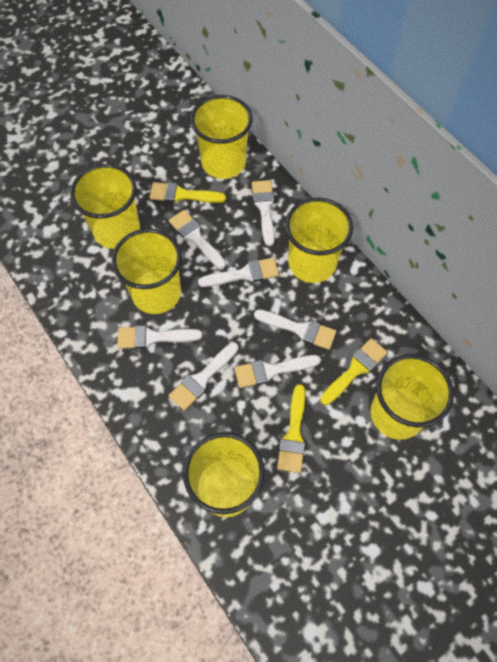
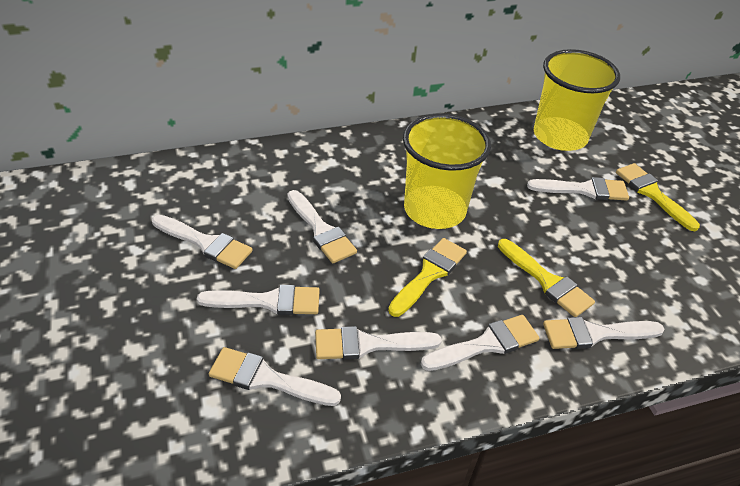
white brush: [117,325,203,349] [169,210,226,269] [169,342,239,411] [198,258,279,287] [234,355,321,388] [252,180,275,246] [254,309,337,350] = 7 -> [152,215,253,269] [197,285,320,315] [209,347,341,406] [287,190,357,263] [315,326,442,360] [421,315,539,371] [527,177,629,201] [543,317,664,349] = 8
yellow cup: [70,164,140,249] [112,228,182,314] [183,432,265,517] [190,95,253,179] [285,198,353,283] [371,354,454,440] = 6 -> [403,114,491,229] [534,49,620,151] = 2

